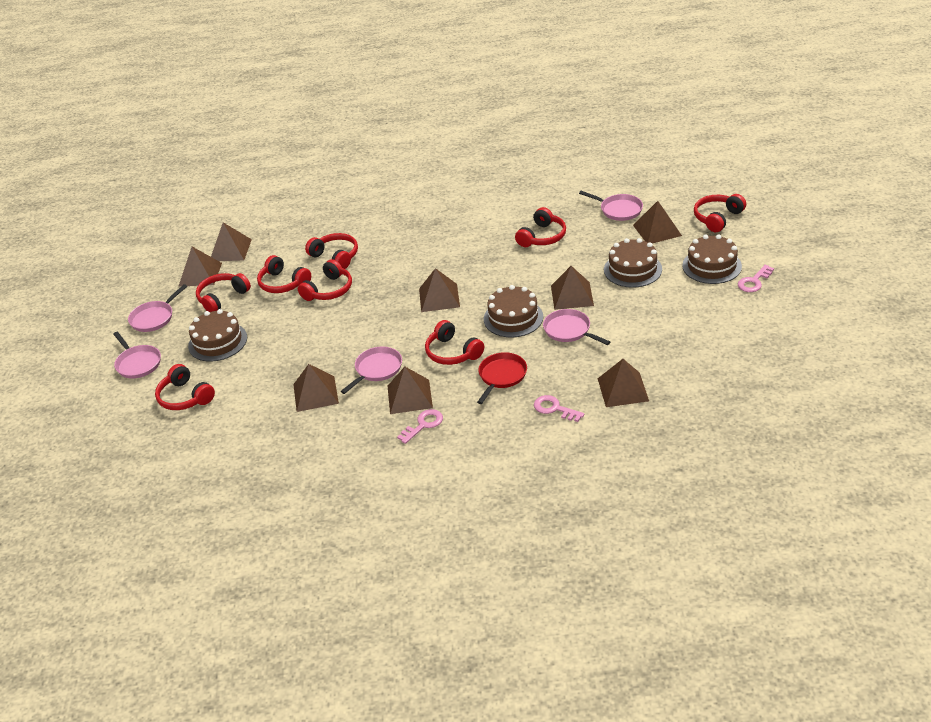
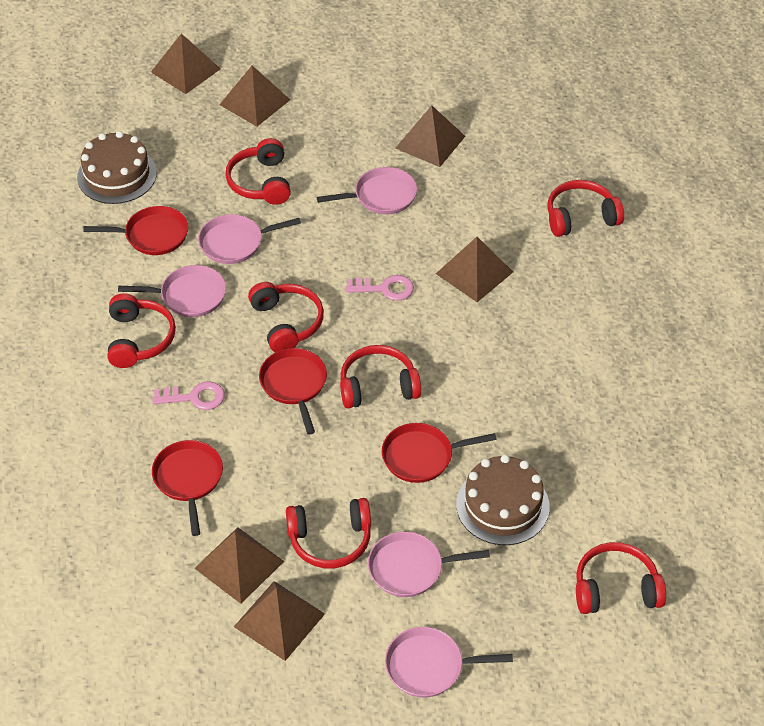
brown cake: [188,309,247,362] [484,285,543,338] [604,238,662,288] [682,234,742,284] = 4 -> [77,131,157,204] [456,455,550,545] = 2
brown pyramid: [178,247,222,287] [211,222,252,261] [293,364,339,412] [388,367,433,414] [419,268,460,312] [551,266,594,310] [598,359,649,407] [633,201,682,243] = 8 -> [151,33,221,94] [194,527,284,604] [220,65,290,126] [234,581,325,661] [395,105,466,167] [436,237,513,302] = 6
pink key: [397,409,443,444] [534,395,584,422] [738,265,774,292] = 3 -> [152,381,225,410] [345,275,414,301] = 2
red headphones: [155,364,215,410] [196,273,251,312] [257,255,311,293] [298,259,352,301] [305,233,358,269] [425,320,484,365] [515,207,566,247] [694,194,746,232] = 8 -> [108,293,176,368] [226,138,291,205] [248,282,324,352] [286,498,371,568] [340,345,421,408] [547,180,624,237] [576,542,666,614] = 7
red pan: [477,352,527,404] = 1 -> [83,206,189,255] [152,440,223,536] [259,348,327,435] [382,423,497,483] = 4

